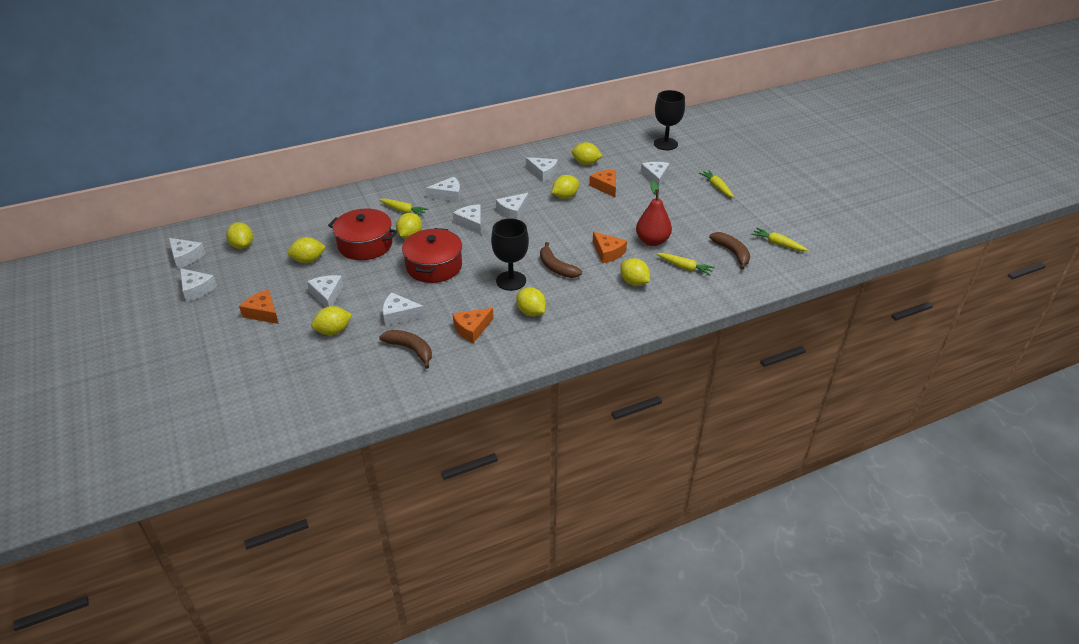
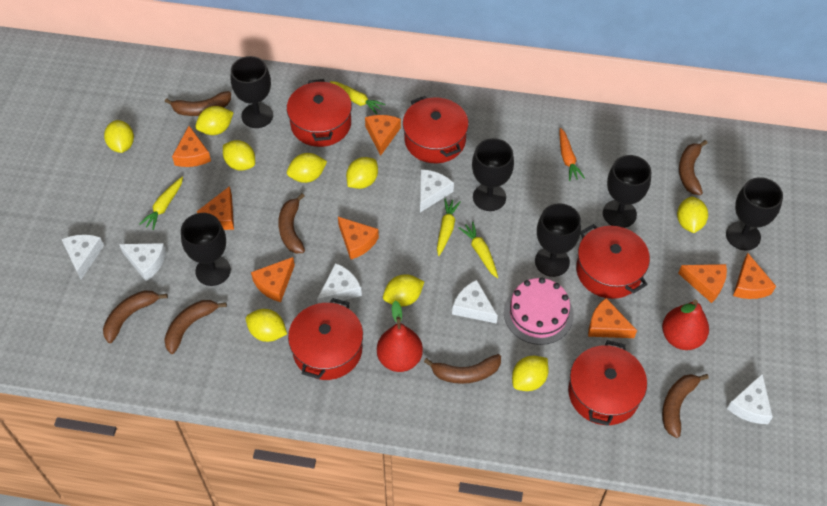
black goblet: [491,218,529,291] [654,90,685,150] = 2 -> [181,213,231,286] [231,56,273,128] [472,138,514,211] [535,203,581,277] [603,155,651,228] [726,177,783,250] = 6
brown banana: [379,330,432,369] [540,242,582,278] [709,232,750,270] = 3 -> [103,290,168,343] [164,300,227,354] [165,91,231,116] [278,193,305,254] [424,354,501,384] [662,374,709,438] [679,140,707,195] = 7
orange carrot: none = 0 -> [560,128,585,181] = 1
orange cheese: [239,289,279,324] [453,308,494,343] [589,170,616,197] [593,232,627,263] = 4 -> [172,126,211,167] [197,186,234,230] [251,257,295,302] [338,217,379,260] [365,115,401,156] [588,298,637,338] [678,264,727,303] [733,253,776,299] = 8
pink cake: none = 0 -> [504,278,574,345] = 1
red pear: [636,181,672,246] = 1 -> [377,301,423,372] [662,300,709,350] = 2
red pot: [328,209,397,260] [402,228,462,283] = 2 -> [287,79,352,147] [288,298,363,380] [403,96,469,163] [568,340,647,426] [576,224,650,299] = 5
white cheese: [169,238,205,269] [180,268,217,302] [307,275,344,307] [382,293,425,326] [426,177,461,202] [453,204,481,235] [496,193,528,220] [526,157,558,182] [640,162,670,188] = 9 -> [62,234,104,279] [119,243,166,281] [317,263,362,304] [420,169,454,212] [452,280,498,324] [727,373,773,424] = 6
yellow lemon: [226,222,253,249] [288,237,326,263] [311,306,352,335] [396,213,422,239] [516,287,546,317] [552,175,579,199] [571,142,602,165] [620,258,650,286] = 8 -> [104,120,134,153] [195,106,234,135] [223,140,255,171] [246,309,287,342] [287,153,327,183] [346,157,378,189] [383,274,424,307] [512,356,549,391] [677,197,708,233] = 9

